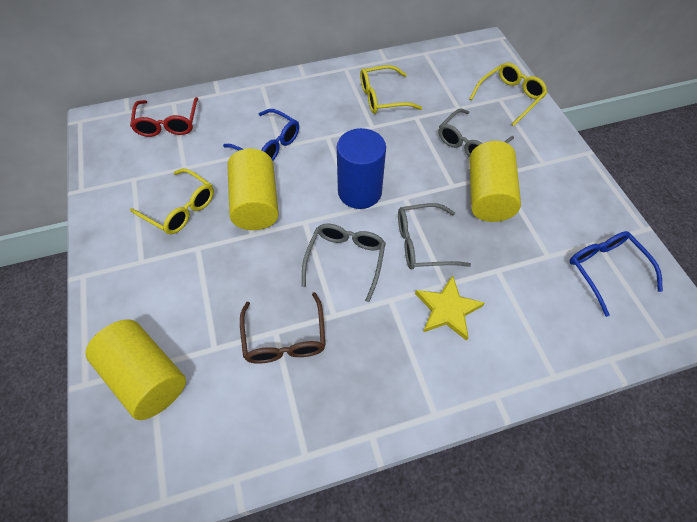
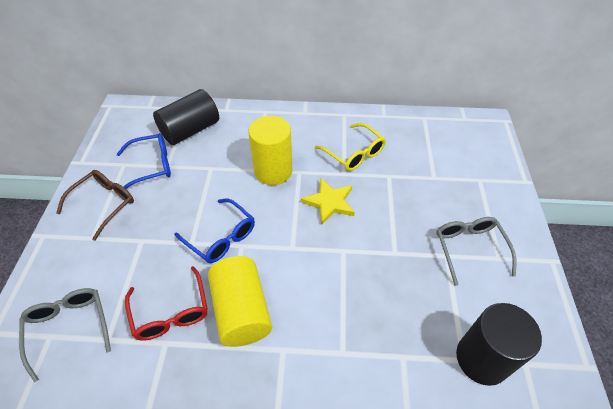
black cylinder: none = 0 -> [153,89,219,145] [456,303,542,386] = 2
blue cylinder: [337,128,386,209] = 1 -> none = 0
grey glasses: [302,224,386,302] [398,203,471,269] [439,108,514,157] = 3 -> [19,288,111,382] [436,217,516,286] = 2
yellow cylinder: [85,319,186,420] [227,149,279,230] [469,141,521,222] = 3 -> [208,256,272,347] [248,116,292,185] = 2
yellow glasses: [130,168,214,235] [360,65,422,114] [469,63,548,126] = 3 -> [315,123,386,171] = 1

